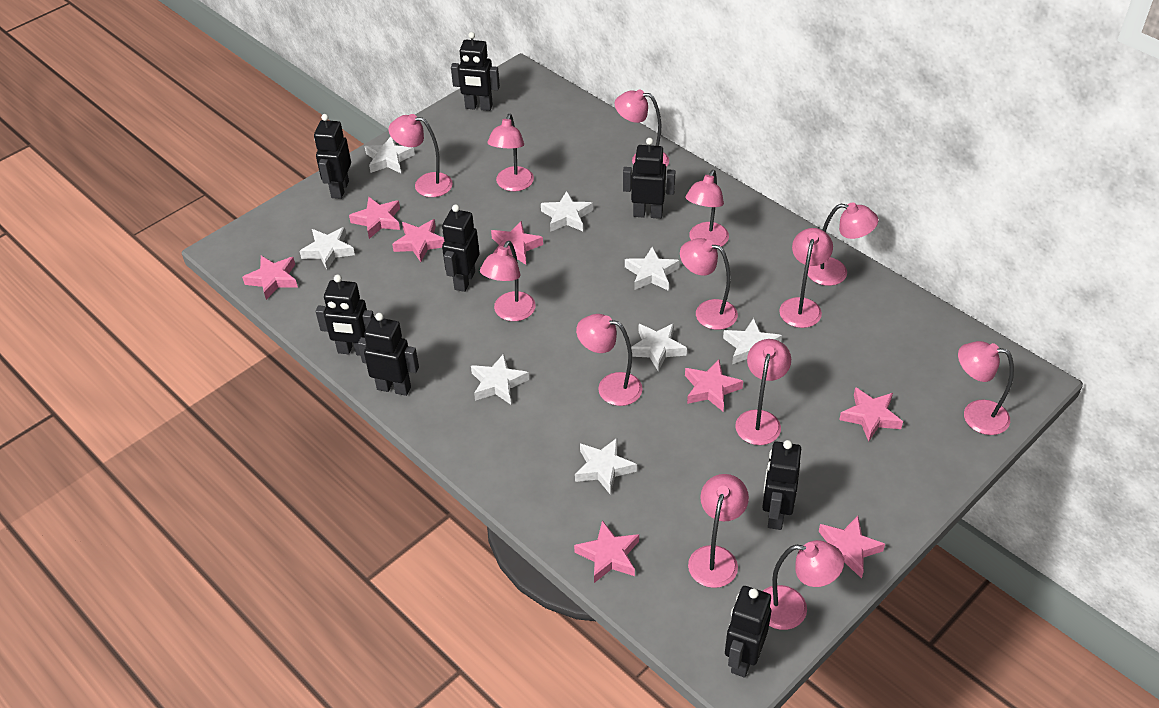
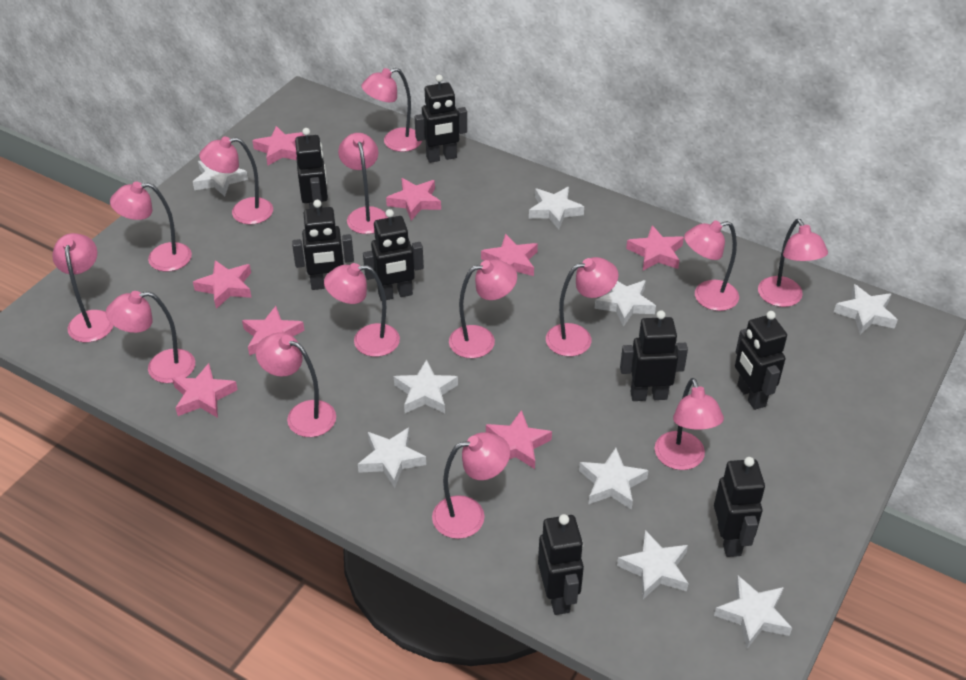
pink lamp: [389,114,453,197] [480,241,536,321] [487,114,534,191] [576,314,643,406] [615,90,669,167] [680,238,738,330] [686,170,729,247] [688,474,749,588] [735,339,791,445] [763,540,844,630] [779,228,833,328] [808,202,878,286] [958,341,1014,435] = 13 -> [52,233,113,342] [106,291,195,383] [110,182,192,272] [199,137,273,225] [256,332,336,437] [324,263,400,357] [338,133,388,234] [361,68,422,152] [432,432,510,539] [449,259,517,358] [546,257,619,356] [655,378,724,470] [684,220,739,311] [758,219,828,307] = 14
white star: [300,227,355,270] [365,137,415,173] [471,354,529,405] [541,191,593,232] [575,437,637,495] [625,247,679,291] [631,323,687,372] [723,318,782,364] = 8 -> [193,161,248,197] [358,427,426,488] [394,359,458,413] [529,187,584,229] [579,448,649,510] [595,280,656,327] [617,530,689,599] [714,576,792,649] [834,284,898,335] = 9

